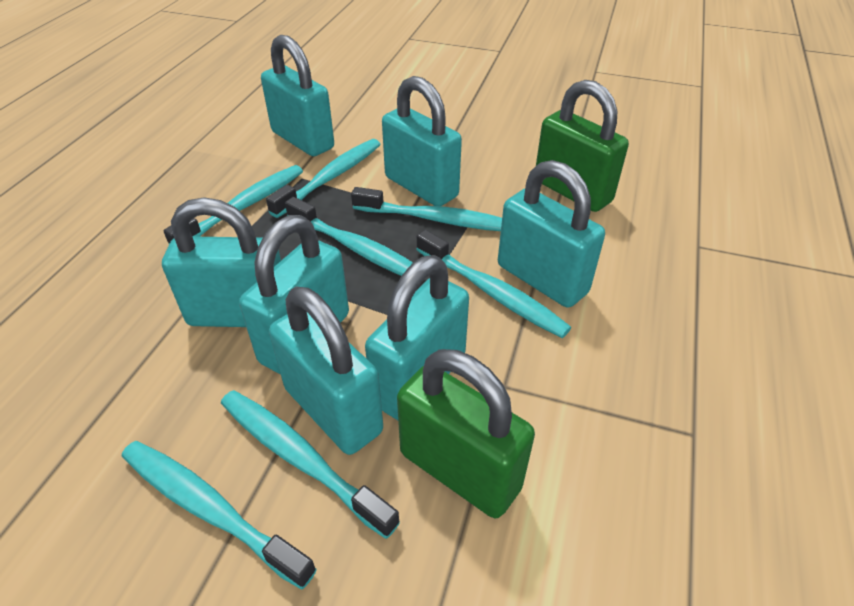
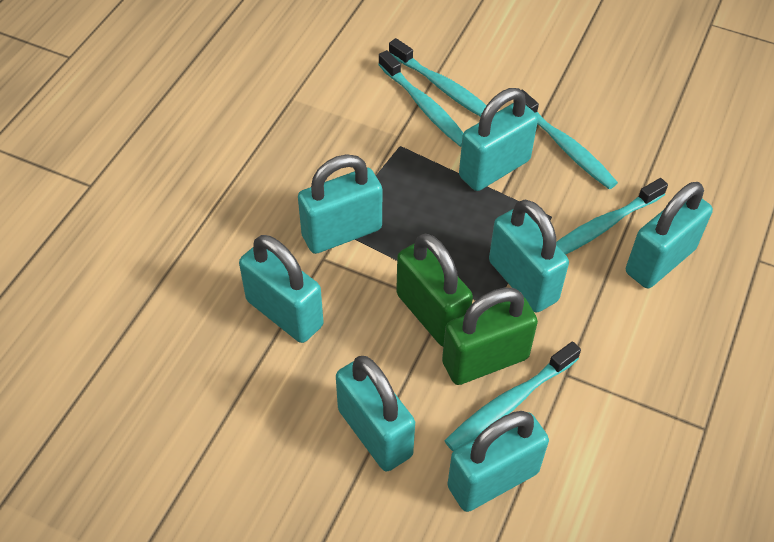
turquoise toothbrush: [122,441,317,590] [163,165,303,244] [221,390,400,539] [266,139,381,218] [285,197,413,276] [351,187,502,231] [416,230,571,338] = 7 -> [378,50,463,147] [389,38,486,117] [444,341,581,451] [513,90,618,189] [556,178,668,255] = 5

